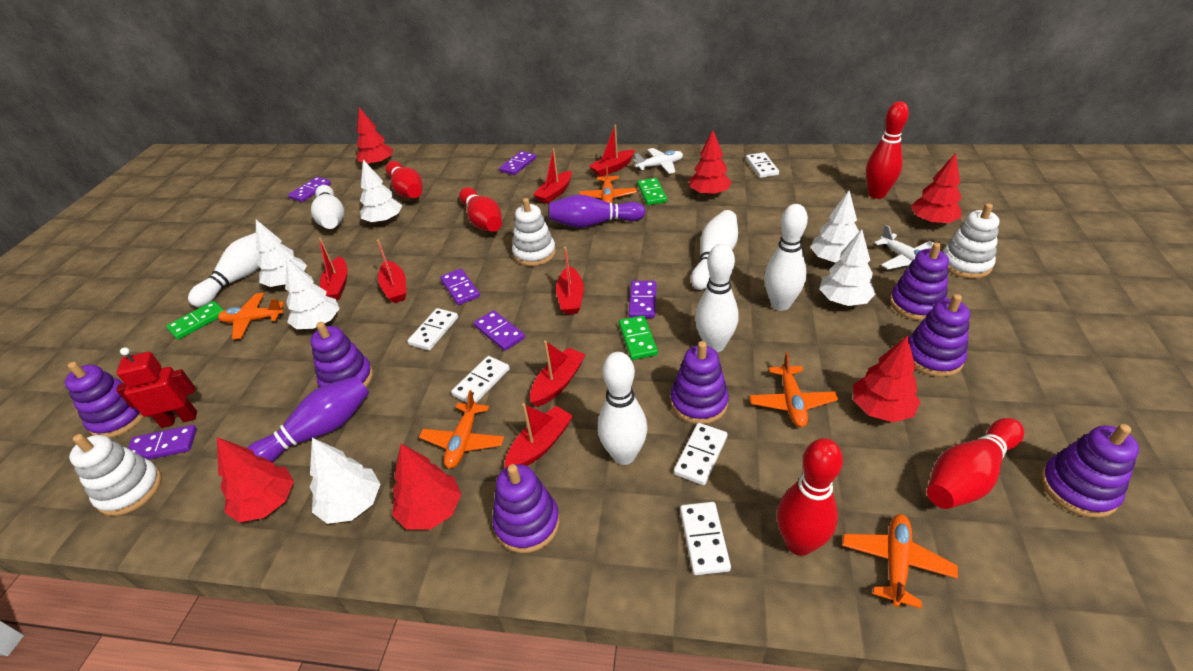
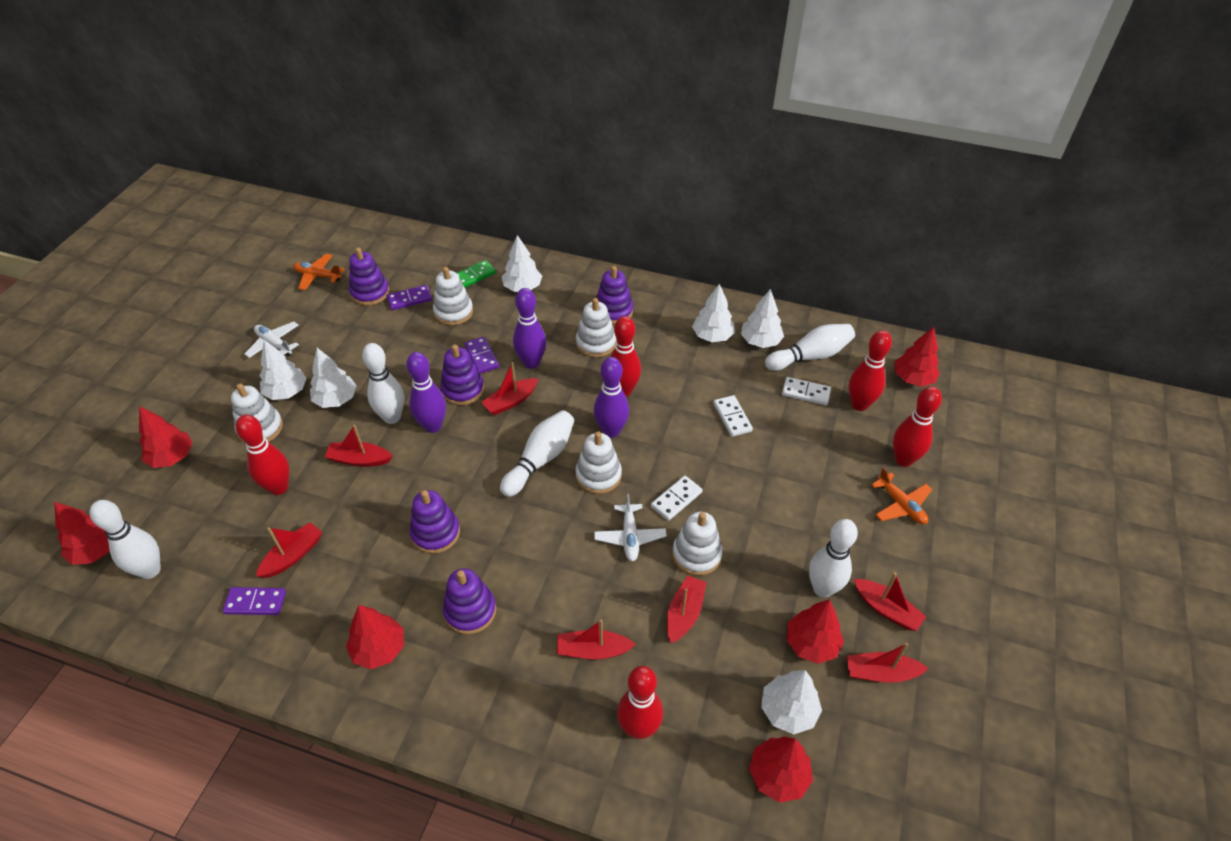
green domino: [166,301,224,340] [619,315,658,360] [637,178,667,205] = 3 -> [457,260,496,287] = 1
orange plane: [218,293,284,339] [419,390,504,468] [579,165,637,203] [749,352,838,427] [842,514,958,609] = 5 -> [294,254,344,290] [871,467,932,524] = 2
purple bowling pin: [247,376,369,462] [549,194,646,228] = 2 -> [406,352,446,433] [513,288,546,369] [594,357,629,438] = 3
purple domino: [128,425,197,460] [288,177,331,202] [440,269,480,305] [474,310,525,351] [499,151,536,175] [629,281,656,318] = 6 -> [222,587,286,615] [387,285,432,310] [464,336,499,374] = 3
purple stacking toy: [65,361,144,438] [310,322,373,387] [492,464,560,553] [670,341,729,424] [890,242,949,321] [908,294,970,377] [1041,424,1139,518] = 7 -> [349,247,390,306] [410,490,460,554] [440,345,484,405] [443,568,496,635] [596,266,633,324] = 5
red robot: [116,347,197,428] = 1 -> none = 0
white bowling pin: [188,233,259,307] [311,185,344,229] [598,352,647,465] [691,210,738,290] [695,244,739,352] [764,204,808,311] = 6 -> [90,500,161,579] [362,343,404,424] [500,410,574,497] [765,324,855,371] [809,519,858,597] = 5
white domino: [407,308,458,350] [451,356,510,403] [674,423,727,485] [680,502,731,575] [746,152,779,178] = 5 -> [651,476,703,521] [713,395,753,437] [782,377,831,405] = 3
white stacking toy: [69,434,162,516] [512,198,556,266] [943,203,999,279] = 3 -> [231,383,283,443] [433,267,473,325] [575,431,622,494] [576,298,616,358] [672,512,723,576] = 5

